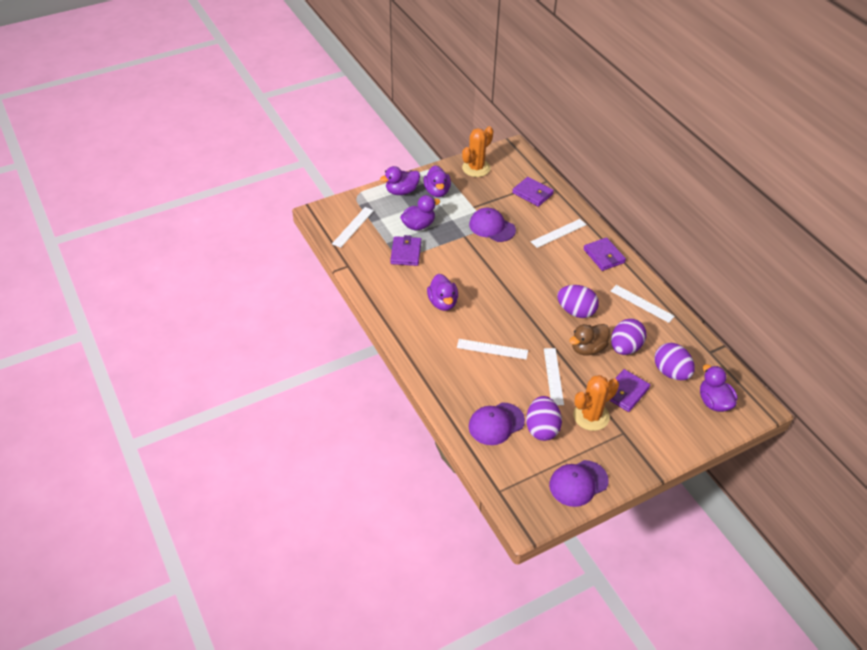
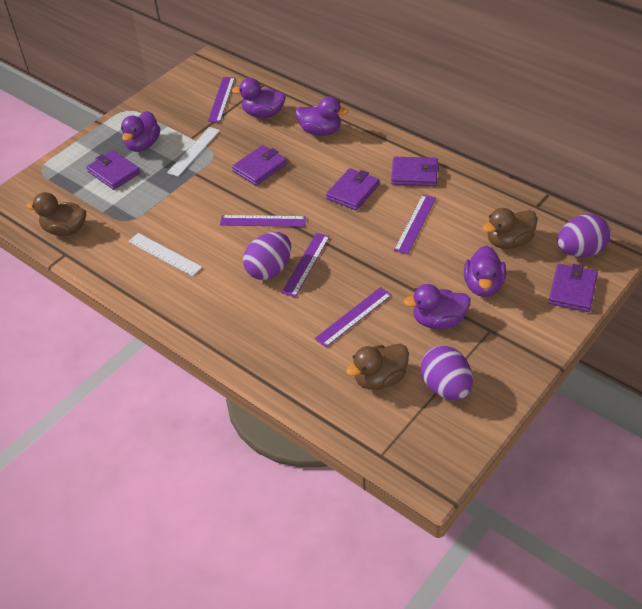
brown duck: [569,324,610,356] = 1 -> [26,192,86,236] [346,344,409,390] [483,208,537,249] = 3
orange cactus: [462,126,493,177] [573,375,619,431] = 2 -> none = 0
purple cap: [469,208,516,242] [469,402,525,445] [549,460,609,507] = 3 -> none = 0
purple egg: [526,396,562,441] [557,285,599,318] [611,318,647,355] [654,343,695,380] = 4 -> [243,232,291,280] [421,346,473,400] [558,214,611,257] = 3
purple ruler: none = 0 -> [208,77,235,123] [220,215,306,227] [281,233,330,297] [314,287,392,347] [394,195,436,254] = 5
purple wallet: [390,235,421,266] [512,177,554,207] [583,237,626,271] [609,369,650,412] = 4 -> [86,150,140,190] [232,145,287,186] [326,168,380,210] [391,157,439,186] [548,264,598,312] = 5
white ruler: [332,207,374,248] [457,339,528,359] [531,219,586,248] [544,348,564,405] [611,285,675,323] = 5 -> [128,233,202,276] [167,127,220,177] = 2

